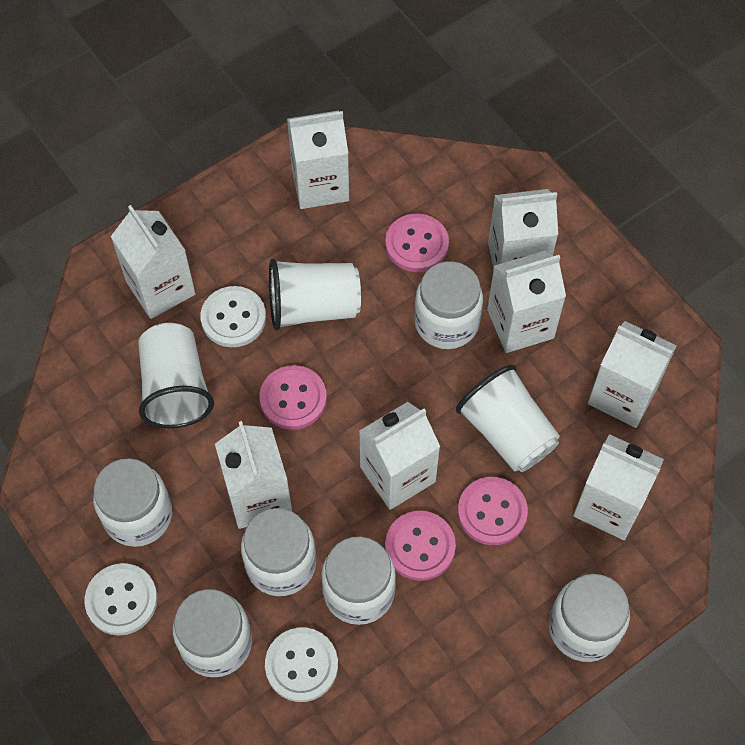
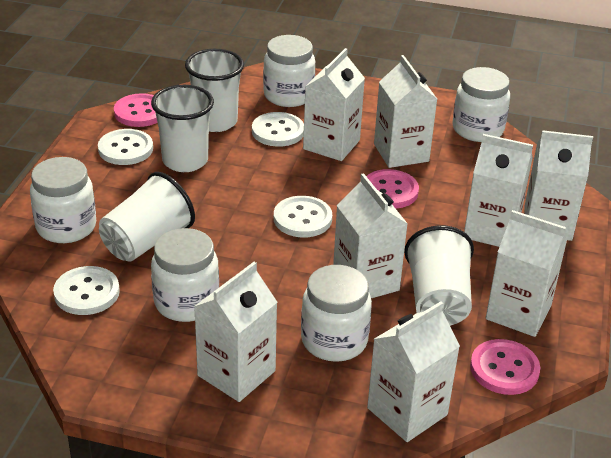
pink button: [260,365,327,430] [385,213,449,272] [385,511,456,581] [458,477,528,545] = 4 -> [114,93,158,127] [366,169,419,209] [470,339,540,395] = 3
white button: [84,563,158,636] [200,286,266,347] [265,628,338,702] = 3 -> [53,266,120,315] [98,129,153,165] [252,112,304,147] [274,196,332,238] = 4
white cup: [138,323,214,428] [269,258,361,331] [456,364,560,472] = 3 -> [99,172,195,262] [151,85,214,172] [185,49,244,132] [404,225,474,326] = 4
white jar: [93,458,172,547] [173,589,252,677] [241,508,316,596] [321,537,396,625] [414,262,483,349] [549,574,630,662] = 6 -> [30,157,96,243] [151,228,219,322] [263,35,315,107] [301,265,372,362] [453,67,510,142] = 5

